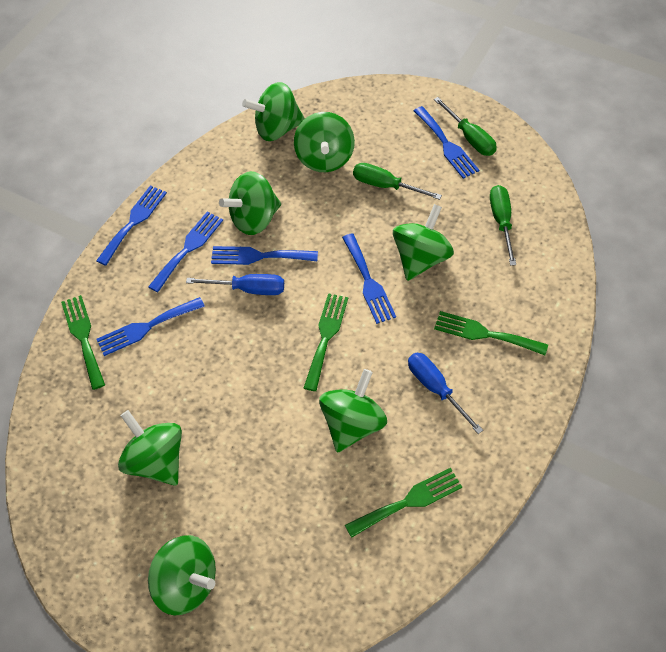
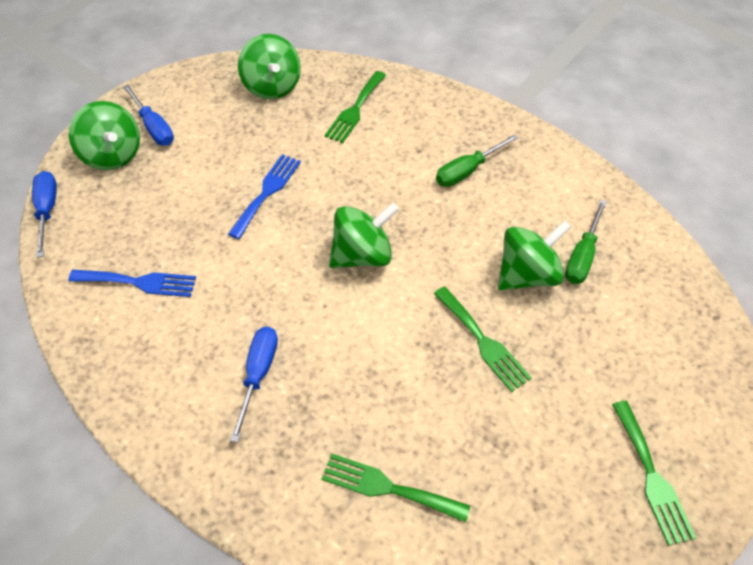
blue fork: [96,185,167,266] [97,297,205,356] [148,212,223,292] [211,246,318,265] [342,233,396,324] [414,106,479,179] = 6 -> [68,270,196,297] [228,154,301,239] = 2
blue screwdriver: [186,274,284,295] [408,353,483,434] = 2 -> [32,171,57,258] [123,85,174,146] [230,327,278,443] = 3
green screwdriver: [353,163,442,200] [434,97,497,156] [490,185,516,266] = 3 -> [436,134,518,187] [565,200,607,284] = 2
green spinning top: [118,410,182,486] [148,535,216,616] [219,171,281,235] [242,82,305,141] [294,112,355,172] [319,369,387,453] [393,204,454,281] = 7 -> [69,101,140,170] [238,34,301,100] [329,202,399,268] [498,220,571,291] = 4

